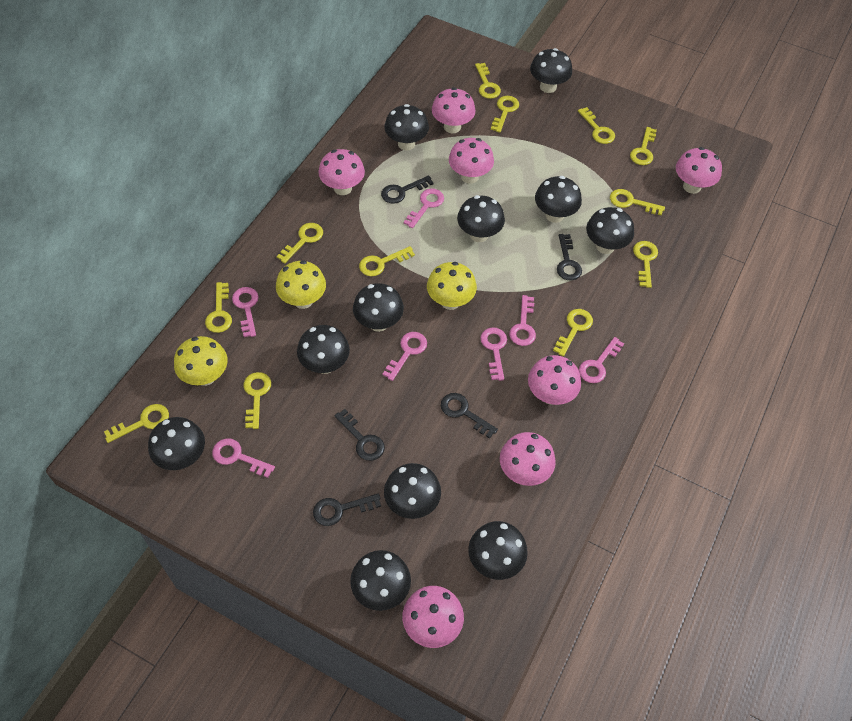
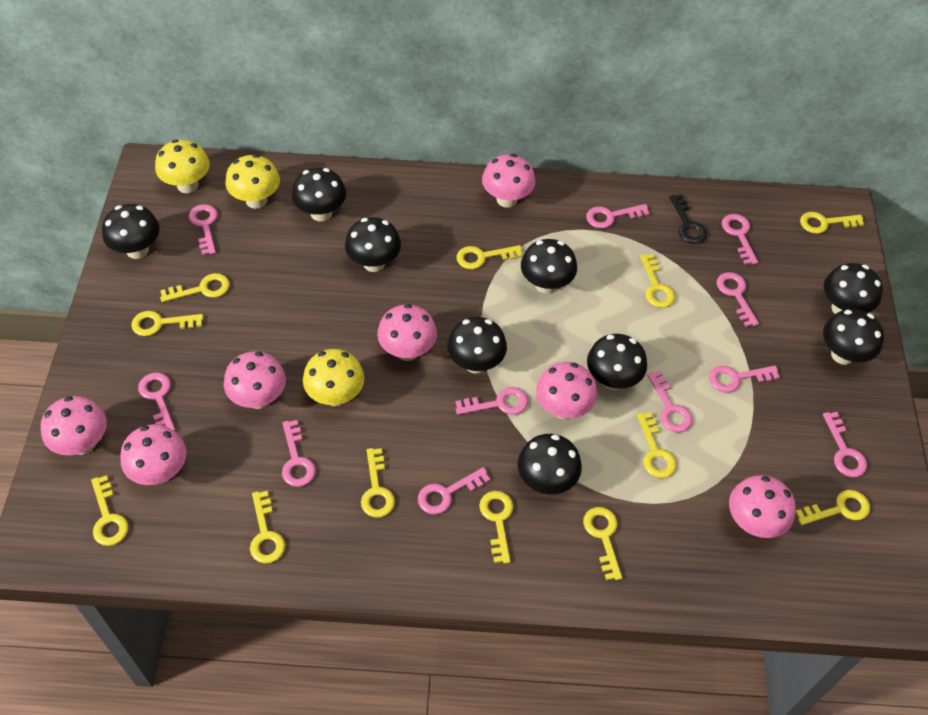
black key: [313,493,381,526] [334,409,385,461] [381,175,433,204] [441,393,498,439] [557,234,582,281] = 5 -> [669,194,707,244] = 1
black mushroom: [148,417,205,470] [297,325,350,374] [350,550,411,611] [353,283,404,332] [384,104,429,150] [384,463,441,519] [457,195,505,242] [468,521,528,580] [530,48,572,93] [535,176,582,223] [586,207,634,254] = 11 -> [102,204,160,259] [292,168,346,222] [345,217,401,272] [447,317,507,374] [517,434,582,494] [521,239,577,294] [587,334,647,390] [823,309,884,365] [824,263,883,314] = 9
pink key: [212,438,275,478] [232,287,259,337] [382,332,427,381] [404,189,444,228] [480,328,507,381] [509,295,536,346] [579,337,624,383] = 7 -> [138,372,175,431] [189,204,218,255] [282,420,316,487] [418,467,490,514] [456,387,528,415] [586,204,650,229] [647,370,693,432] [709,366,780,393] [717,272,759,327] [722,214,758,265] [823,412,867,477] = 11

